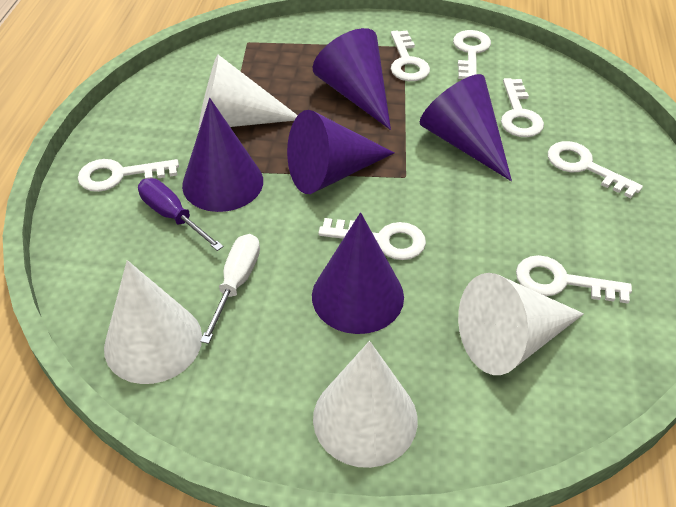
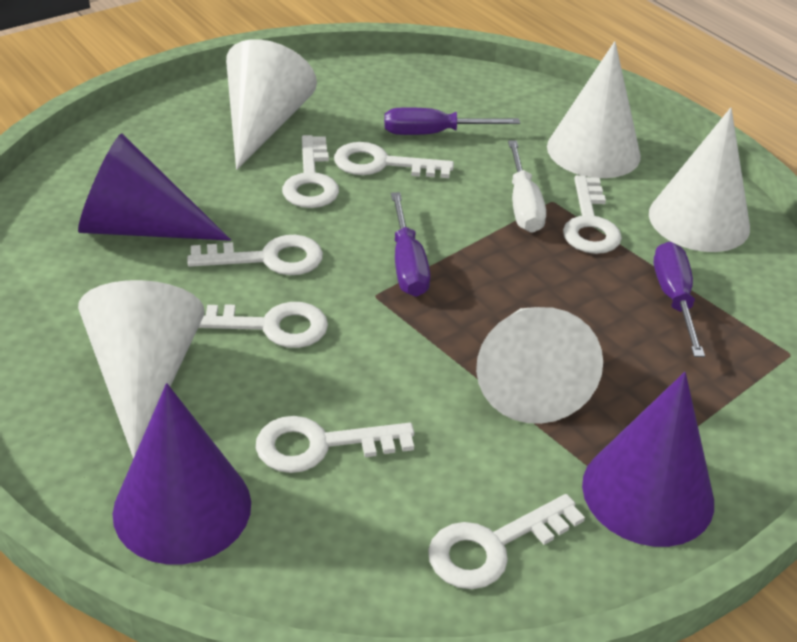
purple cone: [182,98,263,212] [287,110,395,194] [312,212,404,334] [313,28,391,130] [420,74,512,181] = 5 -> [78,133,231,241] [113,383,251,564] [582,372,714,547] = 3
purple screwdriver: [138,178,224,251] = 1 -> [384,107,520,135] [391,192,430,297] [654,242,705,357] = 3
white cone: [104,260,202,384] [199,55,298,129] [313,341,418,468] [458,273,584,375] = 4 -> [78,280,205,459] [226,39,317,170] [476,307,603,424] [547,41,641,178] [649,108,750,252] = 5

